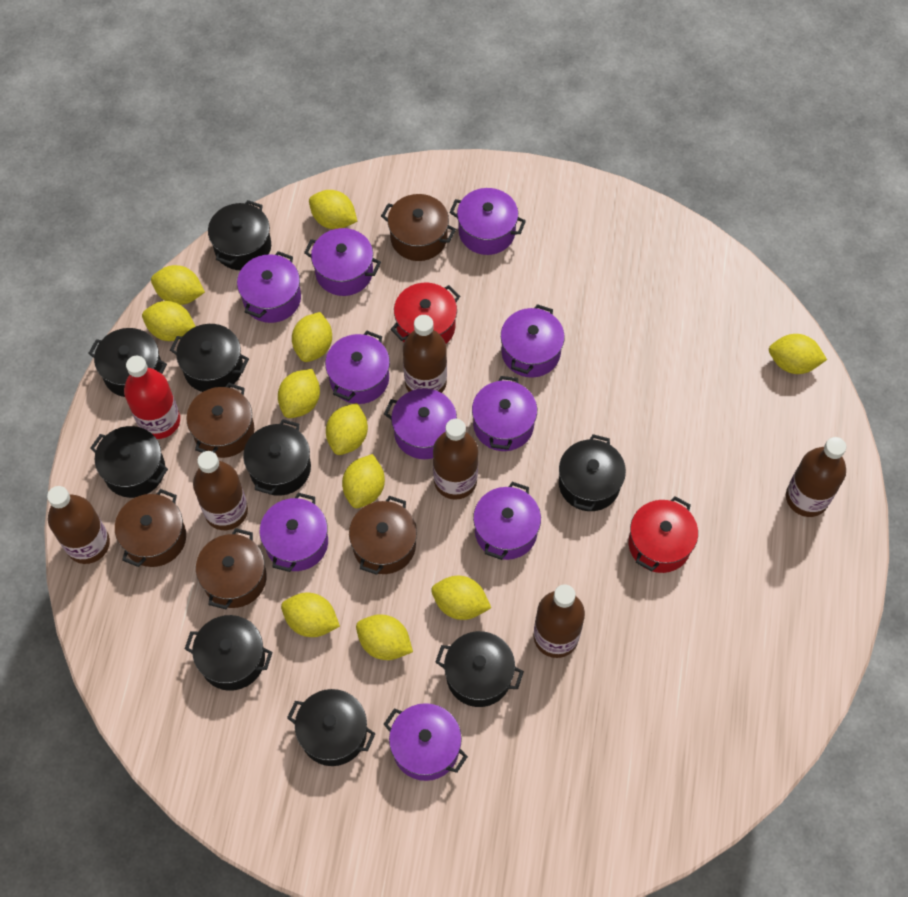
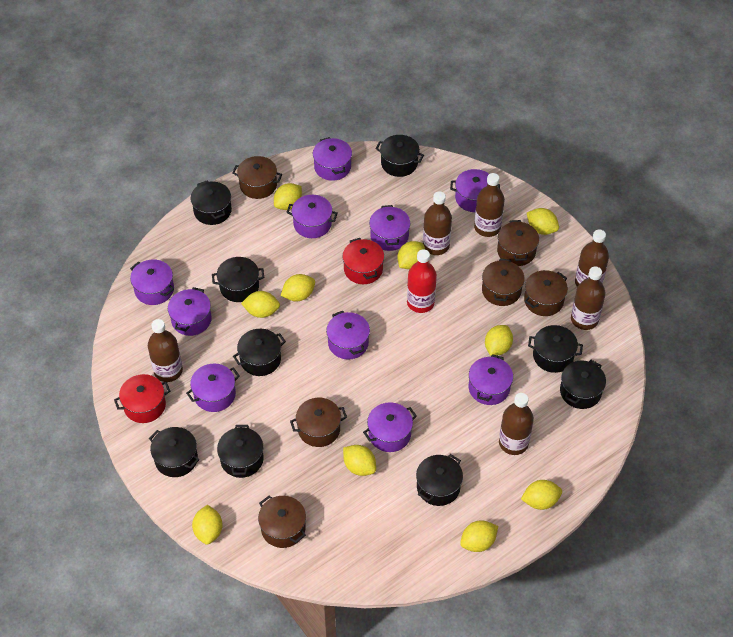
brown pot: [115,489,186,567] [186,383,254,458] [196,528,267,609] [349,496,417,575] [381,194,456,261] = 5 -> [232,156,282,199] [258,496,306,548] [290,398,347,447] [482,258,525,306] [497,220,539,266] [524,270,568,316] = 6
yellow lemon: [142,301,196,341] [151,265,205,305] [278,369,320,418] [281,593,340,637] [292,312,332,362] [309,190,357,229] [326,403,368,455] [342,454,385,508] [356,614,413,660] [431,576,491,620] [769,334,827,374] = 11 -> [192,505,223,545] [241,291,280,318] [274,183,302,210] [280,274,315,301] [343,445,376,476] [397,241,425,269] [460,521,498,552] [485,325,513,356] [521,480,562,510] [527,208,559,235] = 10

